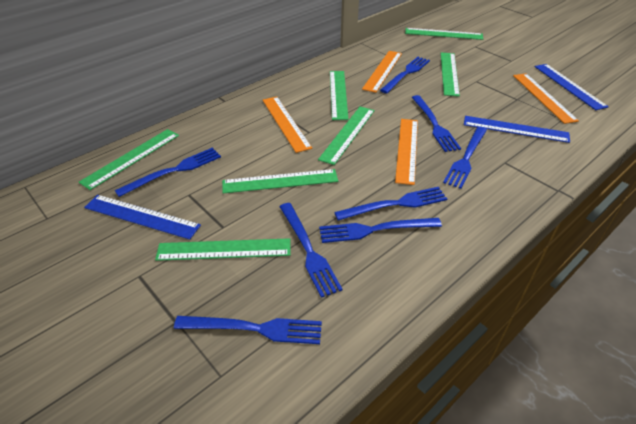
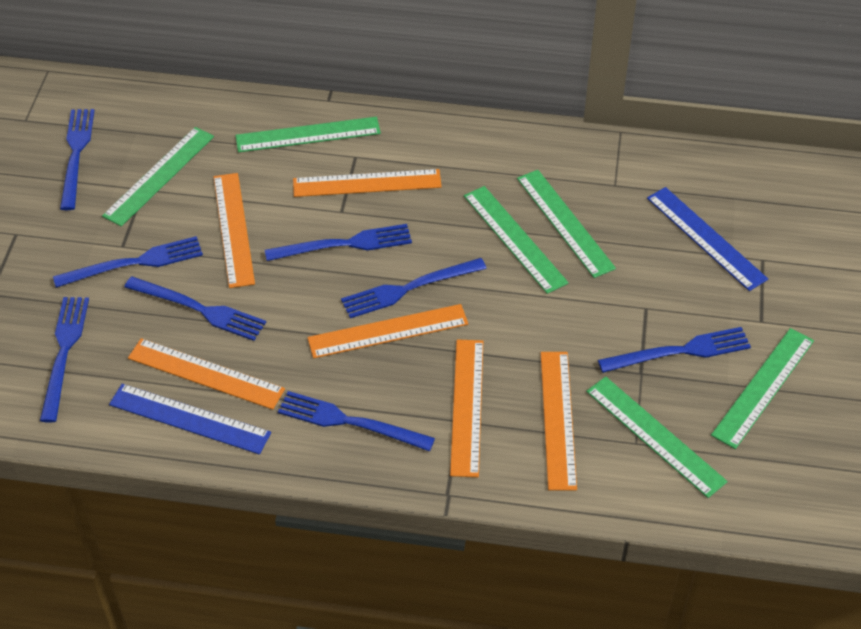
blue ruler: [84,195,201,240] [464,116,570,143] [535,64,609,110] = 3 -> [109,384,271,454] [647,187,768,291] = 2
green ruler: [79,129,179,190] [155,238,291,261] [222,169,338,194] [318,106,375,165] [330,71,349,120] [405,28,483,40] [441,52,460,97] = 7 -> [102,127,214,227] [235,117,381,152] [464,186,569,294] [517,170,616,278] [586,377,728,498] [711,328,814,449] = 6
orange ruler: [263,97,312,153] [362,51,402,93] [395,119,418,185] [513,73,579,124] = 4 -> [128,338,285,410] [214,173,255,288] [293,169,442,197] [307,304,468,358] [450,339,483,477] [541,352,577,490] = 6

